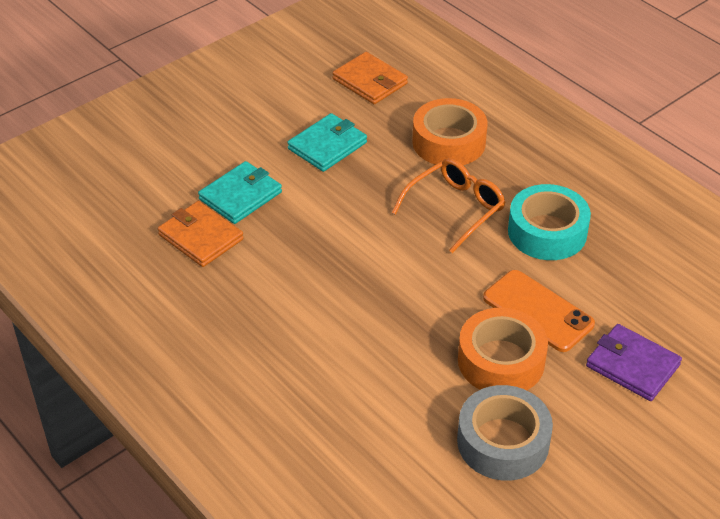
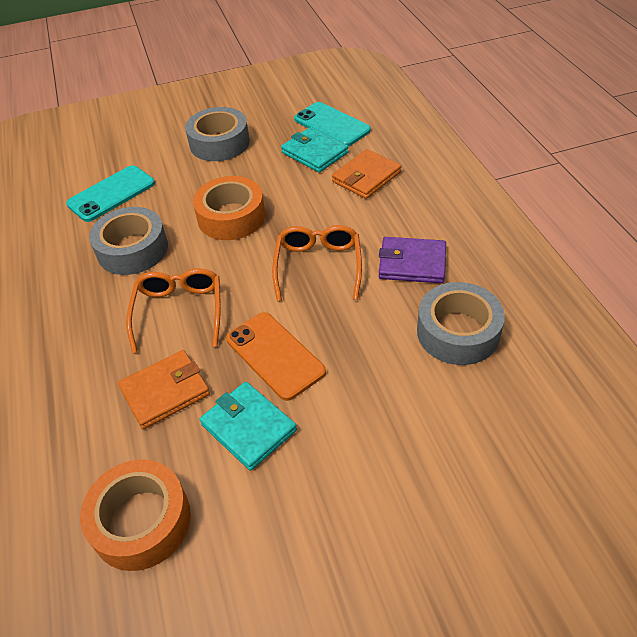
grey tape: [457,385,553,481] = 1 -> [89,207,168,275] [185,107,250,161] [417,282,505,365] = 3
orange glasses: [392,158,506,253] = 1 -> [126,268,221,354] [272,225,362,301] = 2
turquoise phone: none = 0 -> [66,165,155,222] [294,102,371,146] = 2
turquoise tape: [508,184,591,260] = 1 -> none = 0

